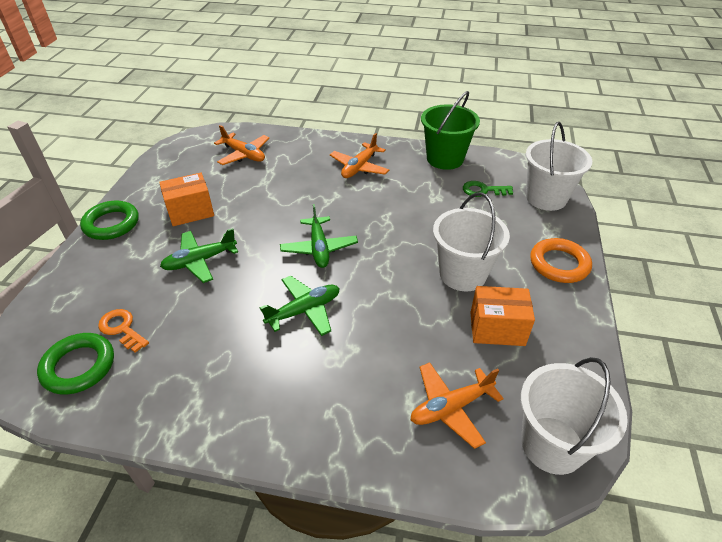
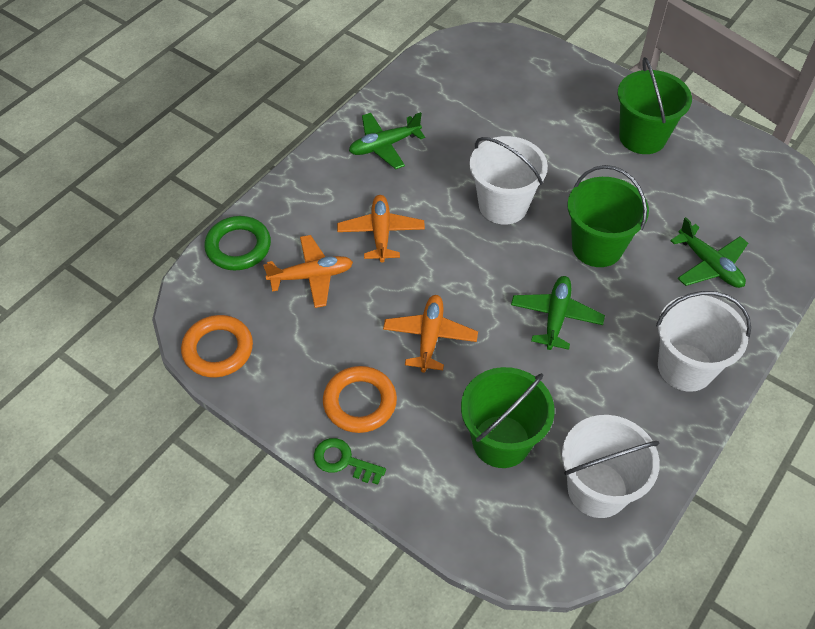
green bucket: [421,91,480,170] = 1 -> [461,367,555,468] [567,165,649,267] [617,57,692,154] = 3
green ring: [37,333,114,395] [80,200,139,240] = 2 -> [204,216,271,270] = 1
orange box: [159,173,214,226] [470,286,535,346] = 2 -> none = 0
orange key: [98,309,149,353] = 1 -> none = 0
orange ring: [530,238,592,283] = 1 -> [181,315,253,378] [323,366,397,433] = 2

